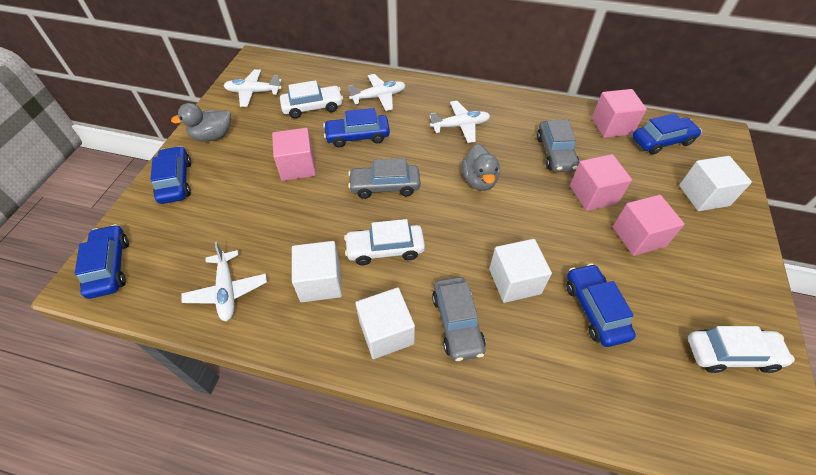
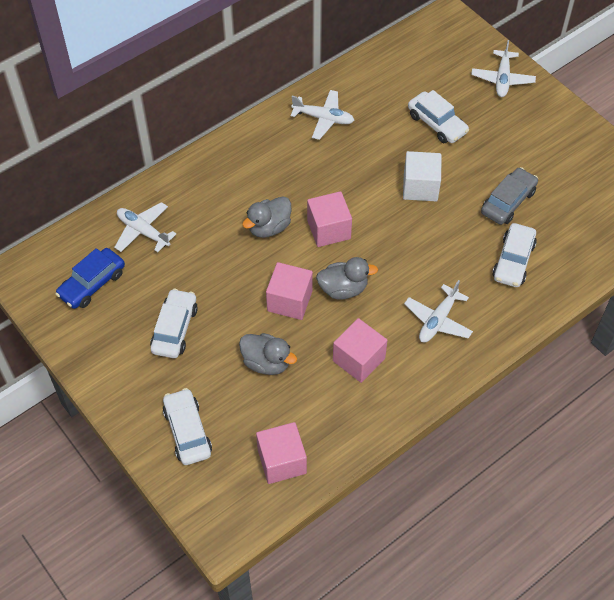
blue car: [75,224,129,299] [150,146,191,204] [323,108,390,147] [566,264,636,347] [632,113,702,155] = 5 -> [55,248,125,309] = 1
grey car: [348,158,420,199] [432,277,486,361] [537,119,579,172] = 3 -> [481,167,538,225] = 1
grey duck: [171,103,231,142] [461,144,500,191] = 2 -> [239,333,297,375] [242,196,291,238] [316,257,378,300] = 3
white car: [280,80,343,119] [344,219,425,265] [688,326,795,373] = 3 -> [150,289,198,358] [163,388,212,465] [408,90,469,143] [492,223,537,287] = 4
white cube: [292,241,342,302] [356,288,415,359] [489,239,552,303] [679,156,752,211] = 4 -> [403,151,442,201] = 1

